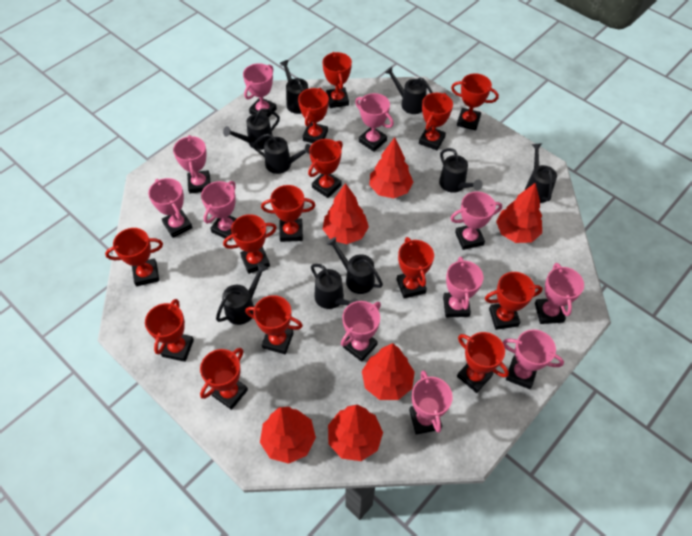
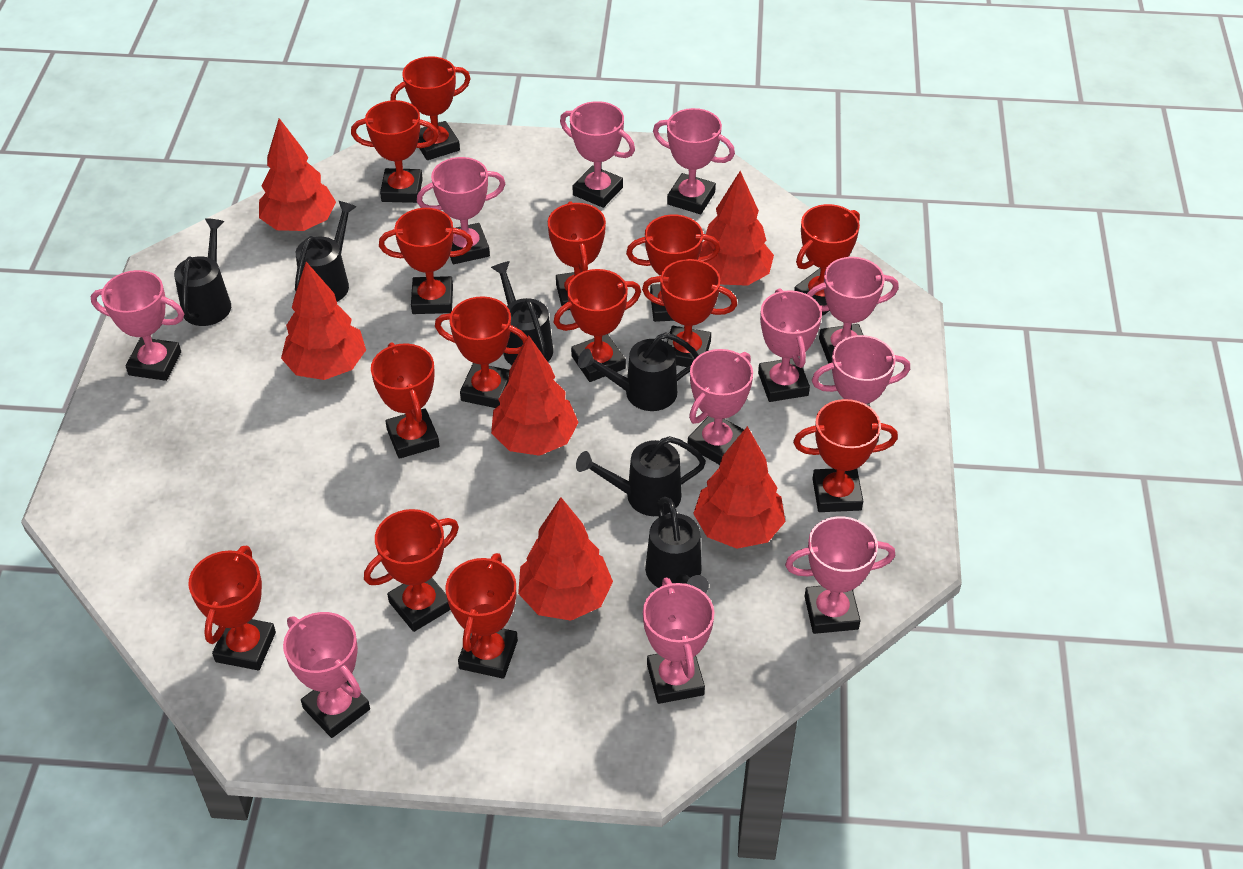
black watering can: [216,263,268,325] [223,108,280,150] [253,134,311,174] [280,60,308,114] [311,264,359,309] [327,237,383,294] [385,67,433,114] [439,148,483,193] [525,143,557,203] = 9 -> [174,218,231,326] [295,201,357,302] [491,261,553,365] [576,436,706,516] [578,332,699,411] [645,497,709,594] = 6

